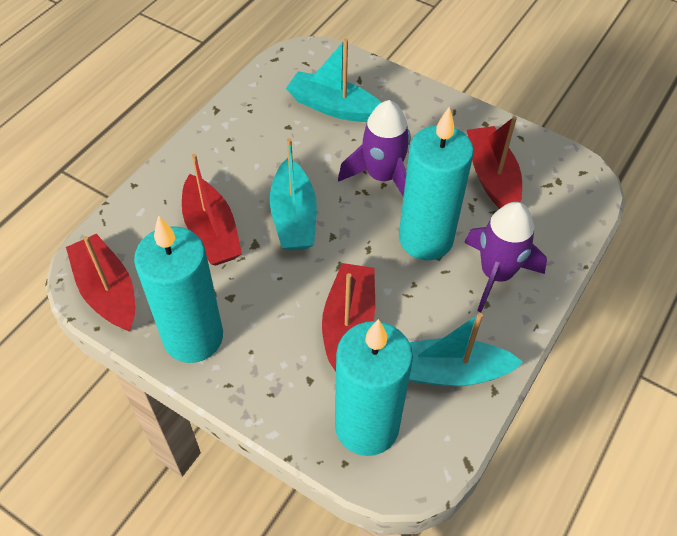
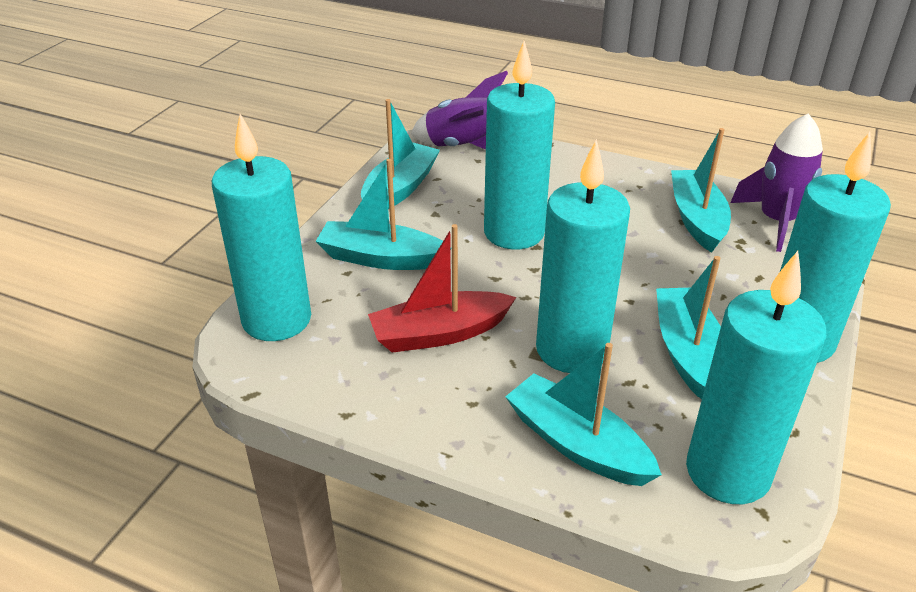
red boat: [66,234,135,332] [182,154,242,266] [322,263,375,371] [467,116,522,209] = 4 -> [368,224,516,353] = 1
turquoise boat: [270,138,317,250] [286,38,381,122] [409,313,523,386] = 3 -> [316,159,452,270] [361,99,440,209] [505,343,662,486] [656,256,721,399] [671,128,731,253] = 5
turquoise candle: [134,215,223,363] [335,319,413,456] [399,107,474,260] = 3 -> [212,114,311,341] [484,41,555,249] [536,139,630,373] [686,251,827,504] [780,132,891,363] = 5

